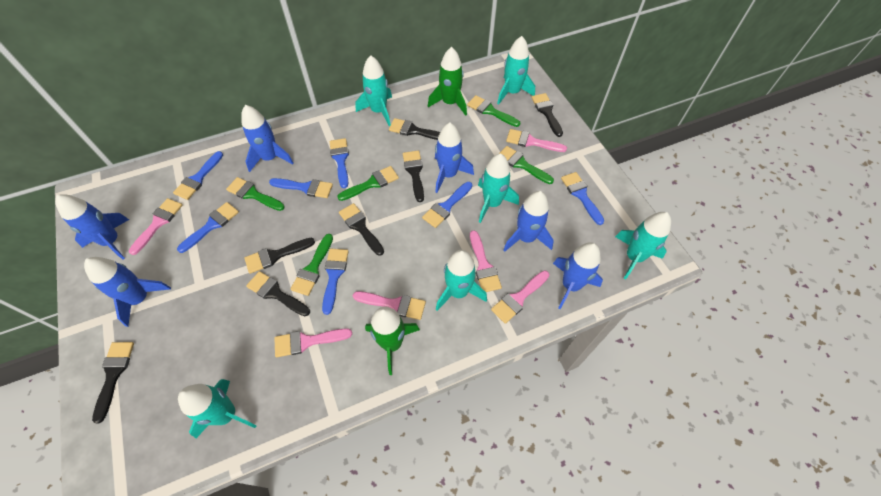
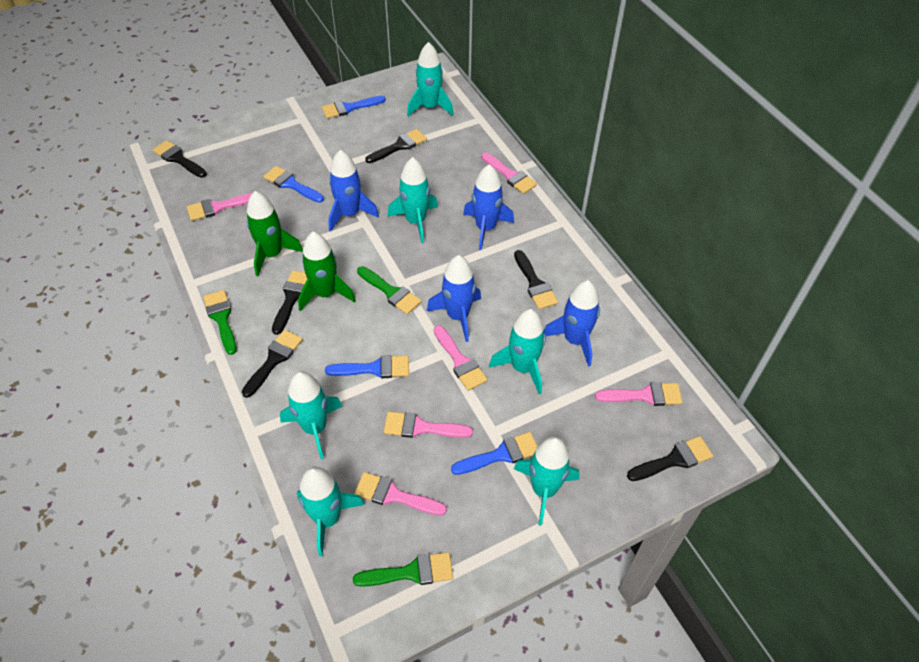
black brush: [92,342,134,423] [244,238,315,274] [246,271,310,316] [339,203,384,256] [389,118,440,140] [403,151,424,202] [531,93,563,137] = 7 -> [153,140,207,178] [242,330,303,398] [272,270,307,335] [365,129,427,163] [514,250,558,309] [627,436,713,481] = 6
blue brush: [173,151,223,200] [177,202,239,253] [269,178,333,198] [322,249,349,315] [330,138,349,188] [422,182,472,228] [561,172,604,225] = 7 -> [263,166,324,203] [322,96,386,119] [325,355,409,378] [451,432,537,475] = 4
blue rocket: [55,194,129,260] [84,257,171,327] [241,105,293,172] [435,123,474,193] [504,191,554,252] [553,242,603,309] = 6 -> [328,150,379,232] [427,255,481,342] [463,164,514,250] [544,280,600,367] = 4
green brush: [226,177,285,211] [290,234,333,296] [337,166,399,201] [467,95,520,127] [499,146,554,184] = 5 -> [203,290,237,355] [353,552,453,587] [357,266,422,314] = 3

